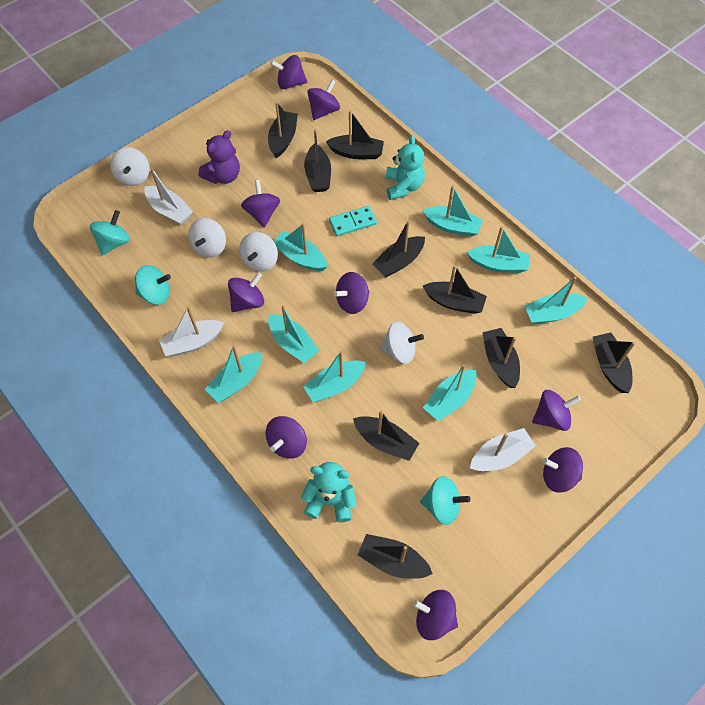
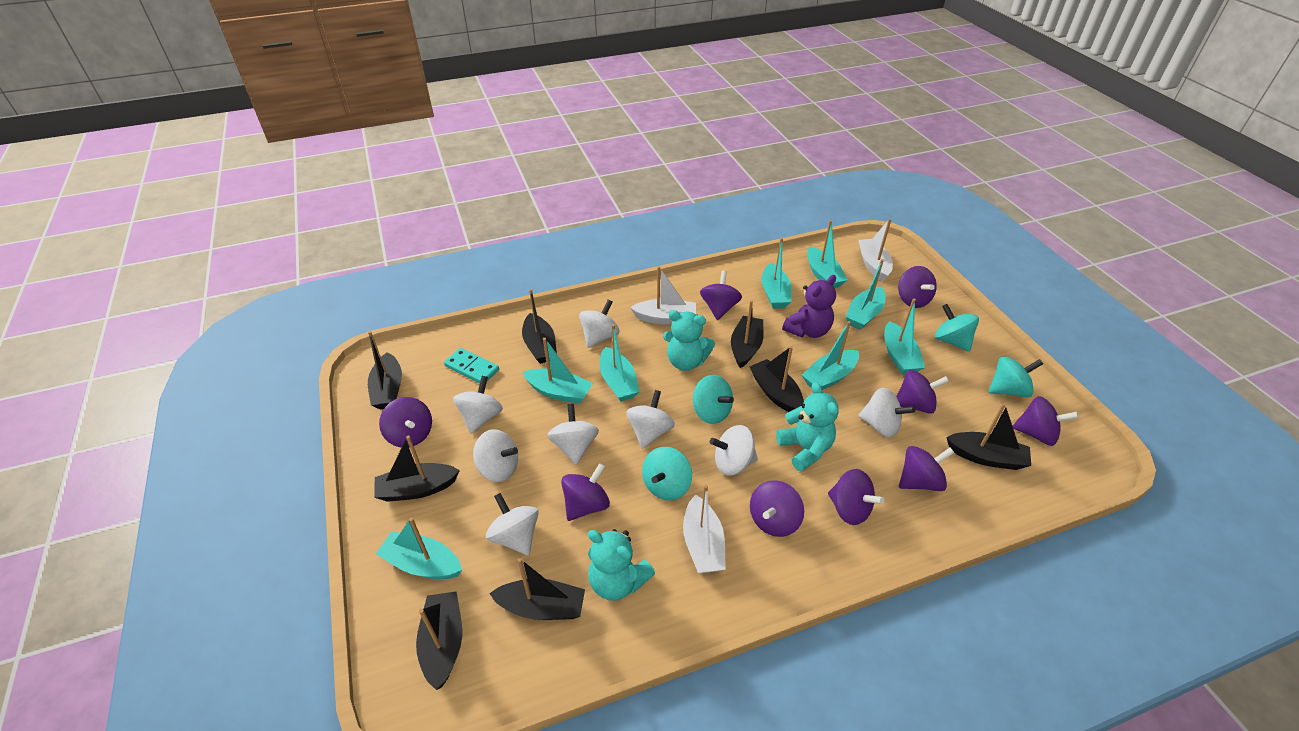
black boat: [268,102,298,158] [304,129,331,192] [326,111,384,159] [353,410,419,461] [358,534,433,579] [372,221,425,277] [423,265,487,314] [482,328,520,388] [593,332,635,393] = 9 -> [368,331,402,409] [374,435,460,502] [416,592,462,690] [489,558,585,620] [522,289,557,364] [731,300,764,368] [750,346,804,412] [946,403,1031,470] = 8
turquoise spinning top: [90,210,130,255] [135,265,171,305] [420,476,471,525] = 3 -> [642,447,692,500] [693,375,734,424] [935,304,979,352] [989,356,1043,397] = 4
turquoise teddy bear: [301,462,357,522] [385,135,425,200] = 2 -> [588,529,655,601] [663,310,715,371] [776,382,839,472] = 3
white spinning top: [110,147,150,186] [188,218,226,258] [239,232,278,272] [380,322,424,364] = 4 -> [453,376,503,434] [473,429,518,482] [486,493,539,555] [547,403,599,465] [579,299,620,348] [626,390,675,449] [710,425,758,475] [858,388,915,437] = 8

